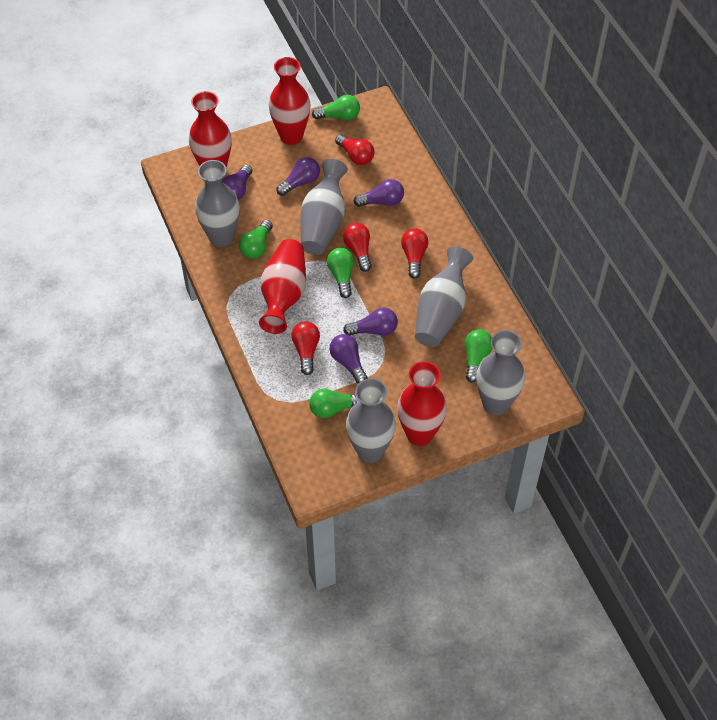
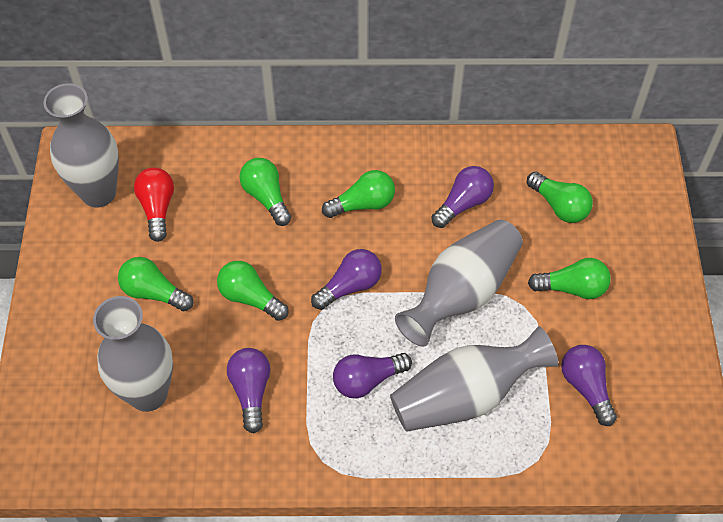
green light bulb: [239,220,273,258] [309,389,359,418] [312,95,360,120] [327,248,354,298] [465,329,492,382] = 5 -> [118,257,193,311] [217,261,289,321] [239,158,291,226] [322,170,395,218] [527,172,593,223] [528,258,611,299] = 6
grey vase: [195,160,240,247] [301,159,348,255] [346,378,396,463] [415,246,473,347] [476,330,525,415] = 5 -> [43,83,119,208] [93,296,173,412] [390,326,558,432] [395,219,523,347] = 4
red light bulb: [291,321,320,375] [335,134,375,165] [343,223,372,272] [401,228,428,279] = 4 -> [134,168,174,242] = 1
red vase: [189,91,232,168] [259,239,306,334] [269,57,311,145] [397,361,447,446] = 4 -> none = 0

